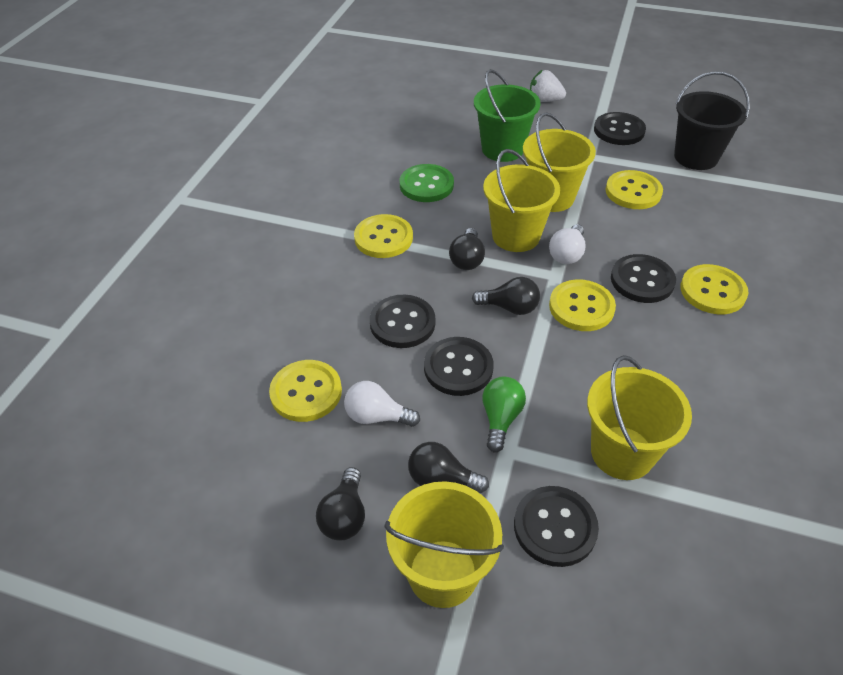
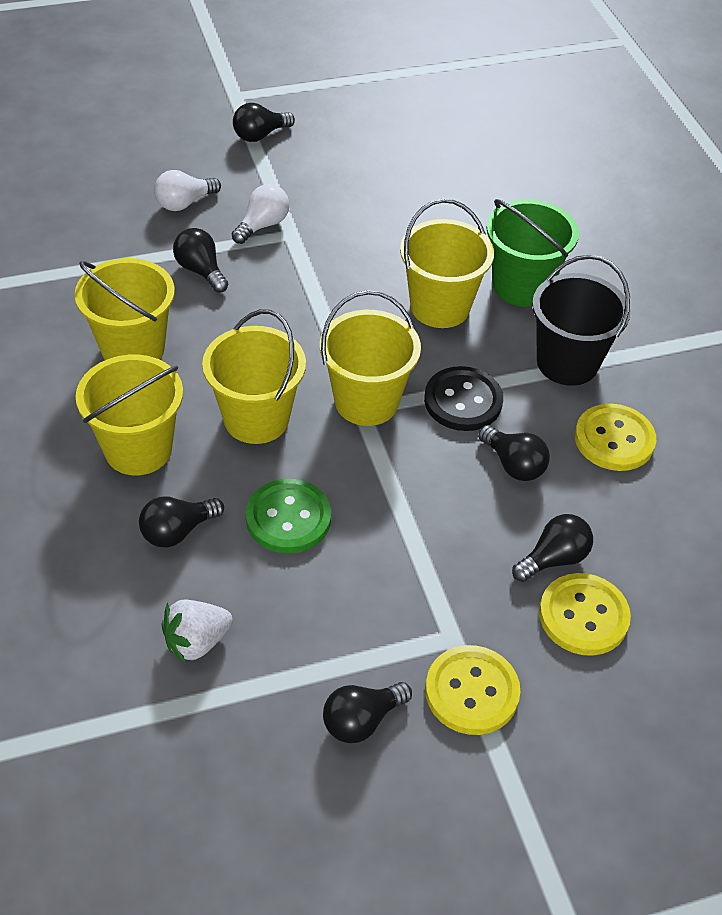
black button: [370,295,435,348] [424,337,494,396] [514,486,599,567] [594,112,646,145] [611,254,676,303] = 5 -> [424,366,503,431] = 1
black light bulb: [316,467,365,541] [408,442,489,493] [449,228,485,270] [472,277,540,315] = 4 -> [139,497,224,547] [173,228,228,293] [233,103,295,142] [323,682,412,743] [478,425,550,481] [512,514,593,582] = 6
green light bulb: [482,377,526,452] = 1 -> none = 0
yellow bucket: [384,481,504,608] [483,149,560,252] [523,112,596,212] [587,355,692,480] = 4 -> [74,258,175,360] [76,355,183,475] [202,309,306,444] [320,290,421,426] [400,199,494,328] = 5
yellow button: [269,360,342,422] [354,214,413,258] [549,279,616,331] [605,170,663,209] [680,264,749,314] = 5 -> [425,645,520,735] [539,573,631,656] [575,404,656,471] = 3

